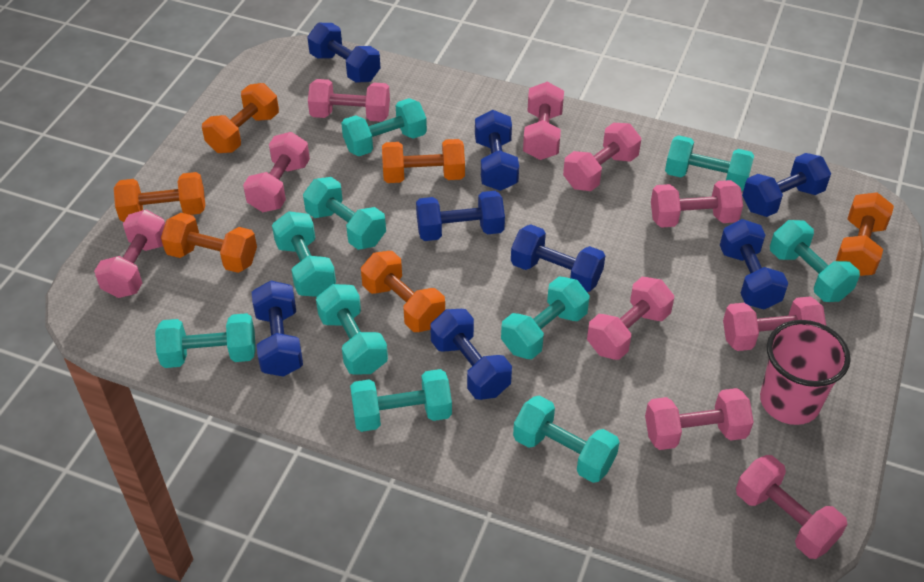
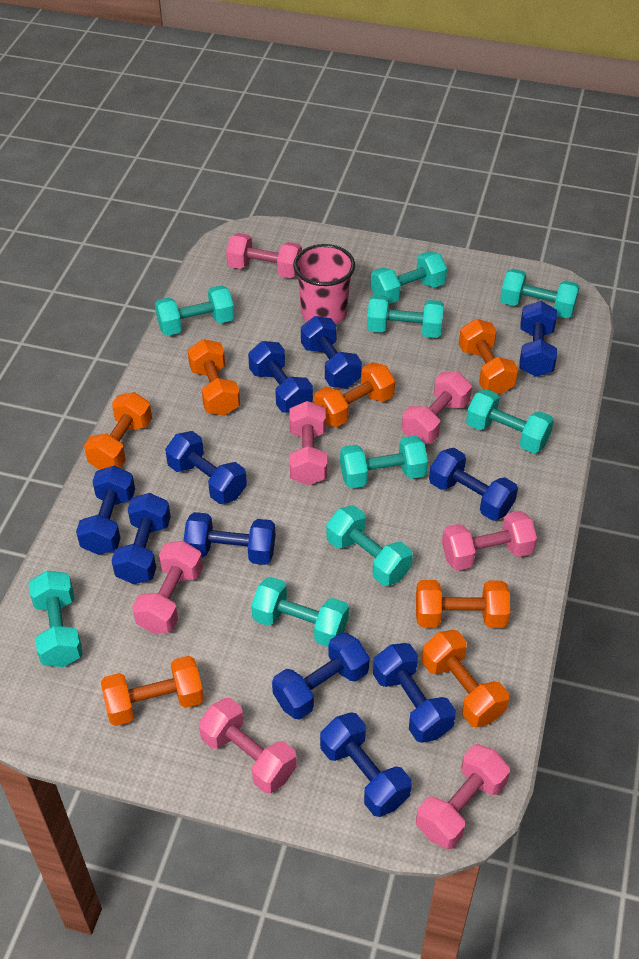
blue dumbbell: [252,281,303,377] [307,23,381,83] [416,191,505,241] [430,309,512,400] [475,110,519,191] [511,224,605,292] [720,219,788,309] [742,153,831,217] = 8 -> [76,466,135,555] [111,493,171,584] [165,431,247,504] [183,512,276,565] [248,341,313,413] [272,632,370,719] [301,316,362,388] [320,712,412,817] [373,643,456,743] [429,448,518,521] [519,301,557,377] = 11
orange dumbbell: [114,172,205,222] [161,213,257,273] [202,83,279,153] [361,251,445,332] [382,139,465,183] [836,192,894,276] = 6 -> [84,392,152,470] [101,656,204,726] [188,339,240,416] [314,362,395,427] [416,580,510,628] [422,630,509,727] [459,319,518,394] = 7
pink dumbbell: [94,210,165,298] [243,132,310,212] [308,79,390,122] [523,82,564,160] [563,123,641,191] [587,277,674,360] [645,388,754,450] [651,180,743,228] [723,296,826,351] [736,455,847,559] = 10 -> [132,541,203,633] [199,698,297,793] [226,233,302,278] [289,401,327,485] [402,372,472,444] [416,744,510,849] [442,511,537,571] = 7
turquoise dumbbell: [155,313,256,368] [272,211,336,297] [303,177,386,250] [316,284,388,374] [341,98,427,156] [350,369,452,432] [501,276,590,359] [513,396,620,483] [665,135,754,191] [770,220,860,302] = 10 -> [29,571,83,667] [155,285,234,336] [251,577,349,647] [326,505,413,586] [340,435,428,488] [367,295,444,338] [370,251,447,304] [466,389,554,453] [500,269,580,318] = 9

